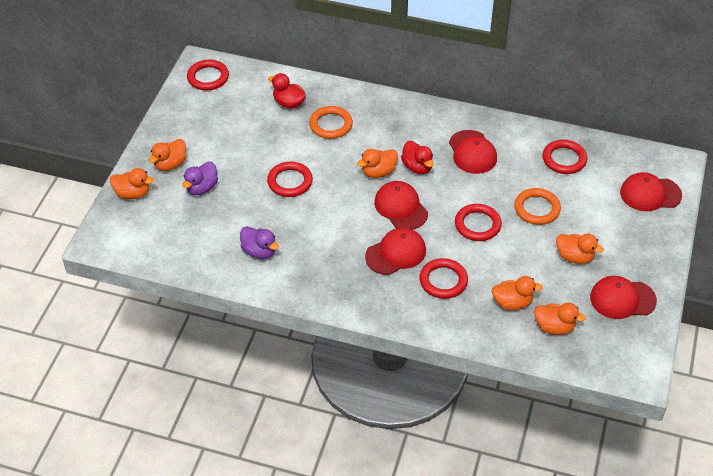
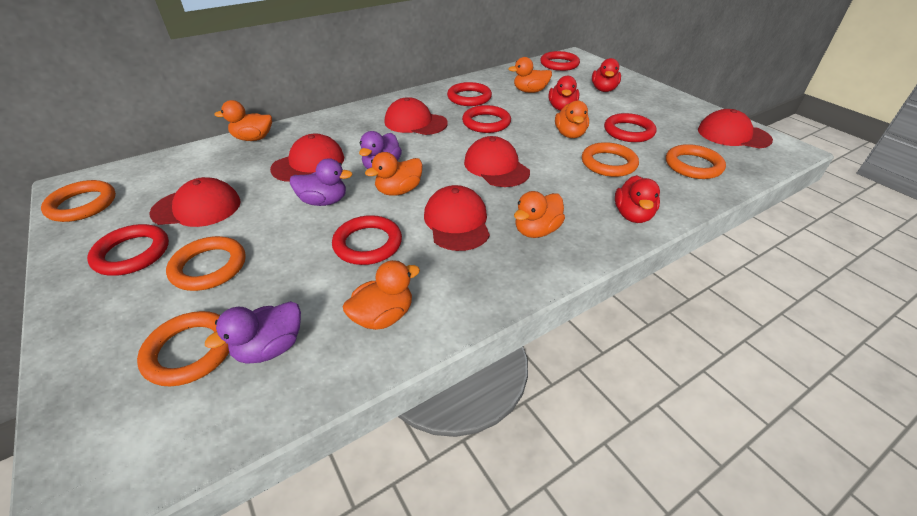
orange ring: [309,106,353,139] [514,188,561,225] = 2 -> [41,180,116,222] [137,311,229,386] [166,236,246,291] [582,142,639,177] [666,144,726,179] = 5
purple duck: [182,162,218,195] [240,226,279,259] = 2 -> [205,301,301,364] [290,158,353,206] [359,131,402,169] = 3
red cap: [365,228,426,275] [374,181,428,230] [449,130,497,174] [590,276,657,319] [620,172,682,211] = 5 -> [149,177,241,227] [270,134,344,182] [385,97,448,135] [424,185,490,251] [464,136,530,187] [698,109,773,148] = 6
red duck: [268,73,306,109] [401,141,434,174] = 2 -> [549,76,579,111] [592,58,621,92] [615,175,660,223] = 3
red ring: [187,60,229,91] [267,162,313,197] [419,258,468,299] [455,204,502,241] [543,140,587,174] = 5 -> [87,224,169,276] [332,215,402,265] [447,82,492,106] [462,105,511,133] [540,51,580,71] [604,113,656,142] = 6

